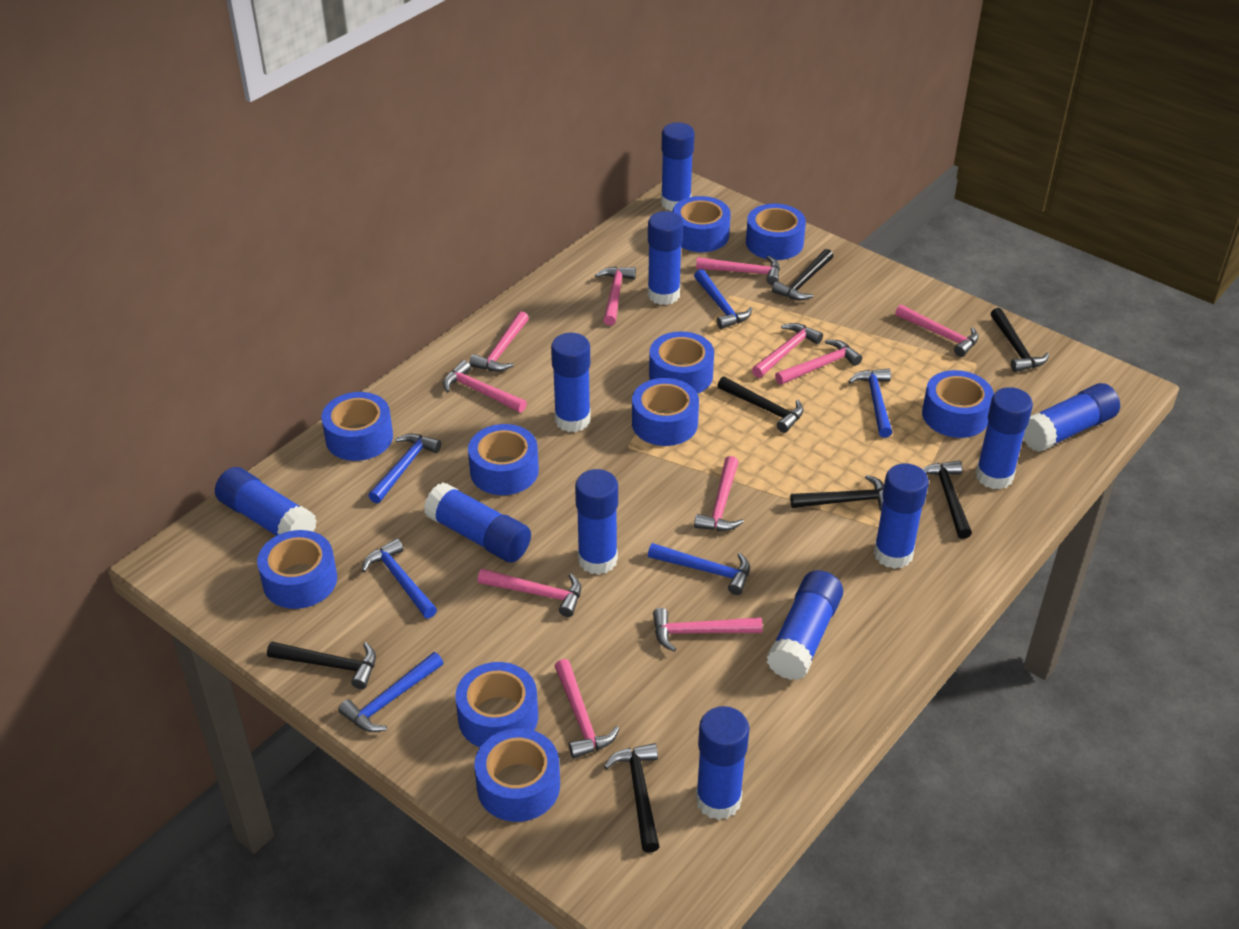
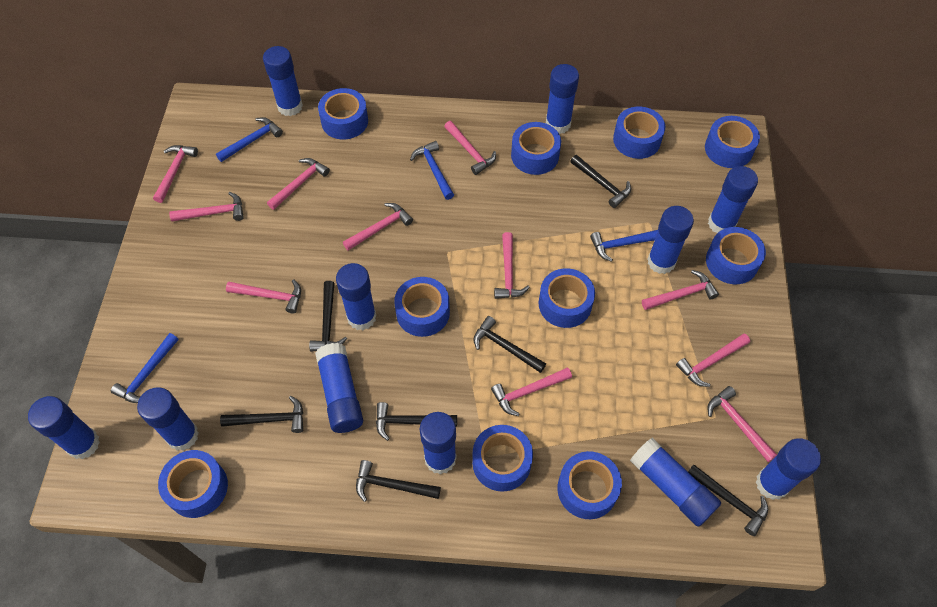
blue hammer: [338,652,443,732] [362,538,437,619] [368,434,441,503] [648,543,750,595] [694,269,752,329] [848,369,892,437] = 6 -> [111,333,179,403] [216,117,283,162] [410,141,454,200] [590,230,658,262] = 4

